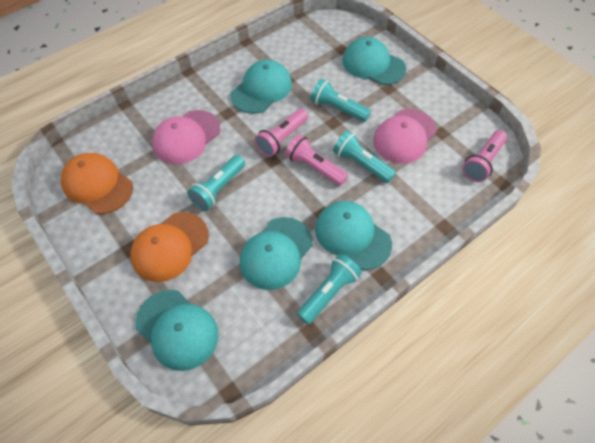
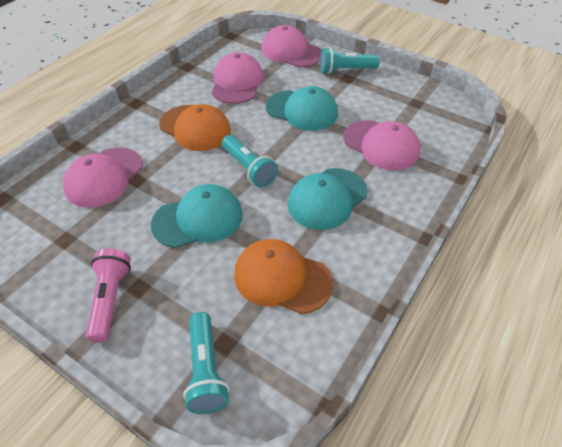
pink cap: [152,110,220,164] [373,109,437,163] = 2 -> [63,147,143,208] [211,52,264,104] [261,25,321,67] [343,120,420,170] = 4
pink flashlight: [255,108,308,157] [285,134,348,186] [462,130,507,182] = 3 -> [86,248,131,342] = 1
turquoise cap: [135,290,219,371] [231,60,292,114] [240,217,313,290] [315,201,392,270] [342,37,406,85] = 5 -> [151,184,243,248] [266,86,338,131] [287,168,368,230] = 3
turquoise flashlight: [187,155,245,211] [297,254,362,324] [310,79,371,122] [333,131,396,183] = 4 -> [183,312,229,414] [222,135,278,187] [320,47,380,74] = 3

